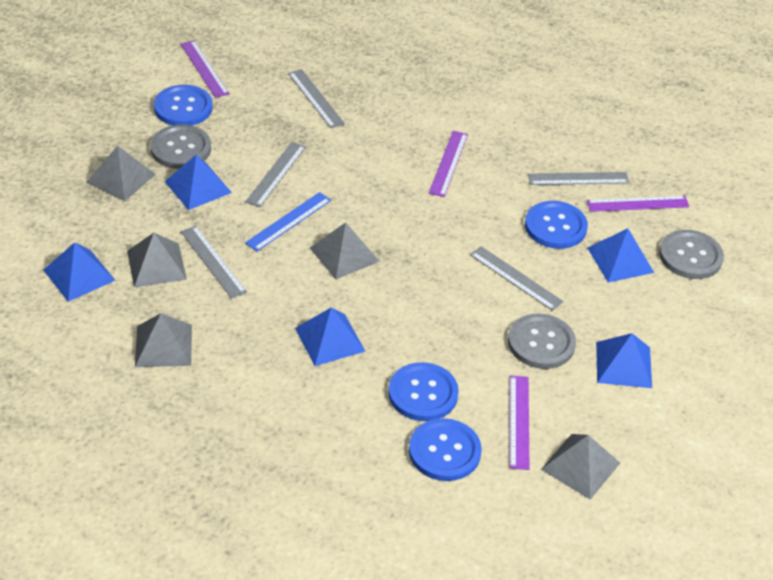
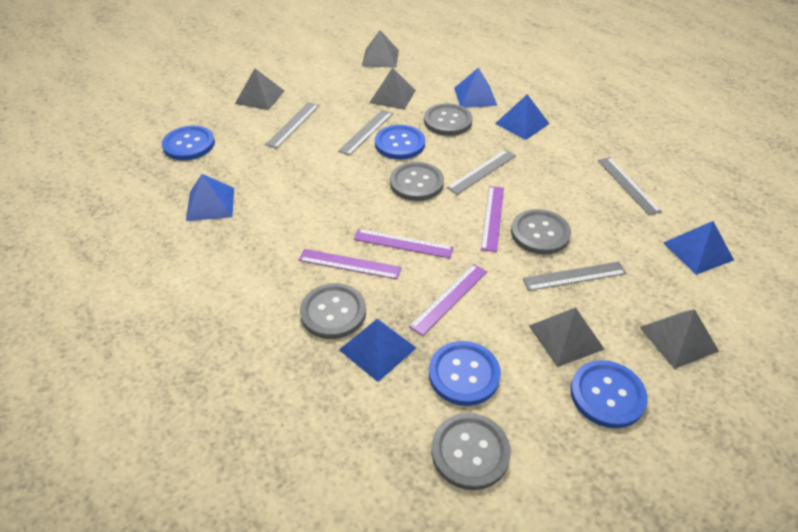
blue ruler: [245,192,331,251] = 1 -> none = 0
grey button: [150,125,211,169] [508,314,576,369] [659,230,724,279] = 3 -> [300,283,366,339] [390,162,444,201] [424,103,473,136] [431,413,511,490] [511,209,571,255] = 5

